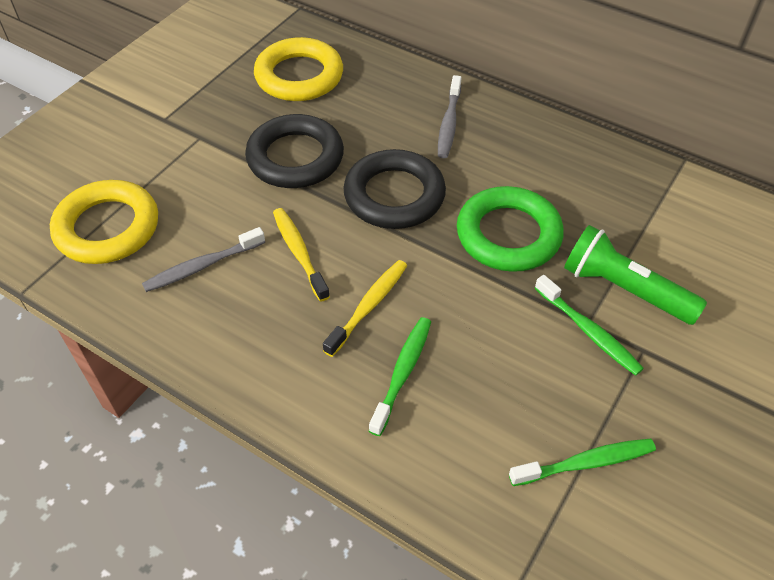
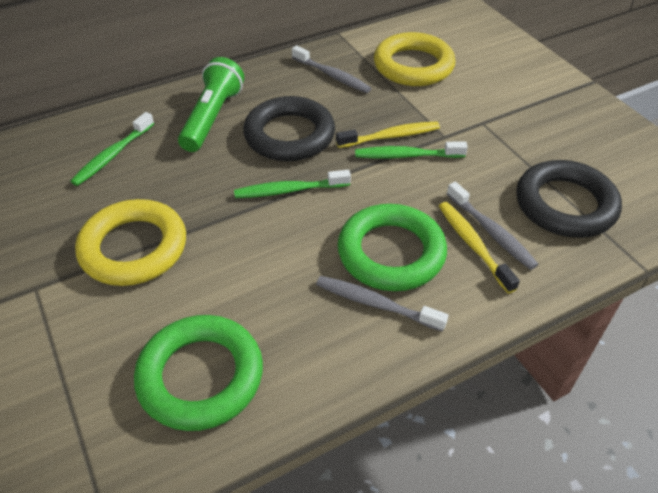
green ring: [457,186,564,272] = 1 -> [134,315,263,431] [338,204,447,291] = 2
grey toothbrush: [142,227,265,292] [438,75,462,158] = 2 -> [292,45,371,93] [316,276,448,332] [447,182,539,270] = 3

